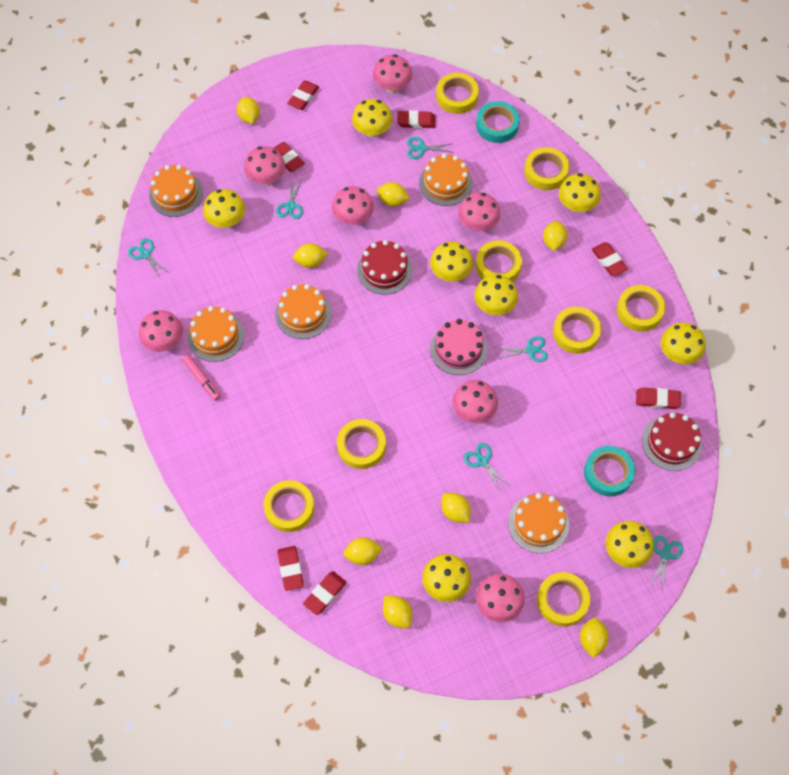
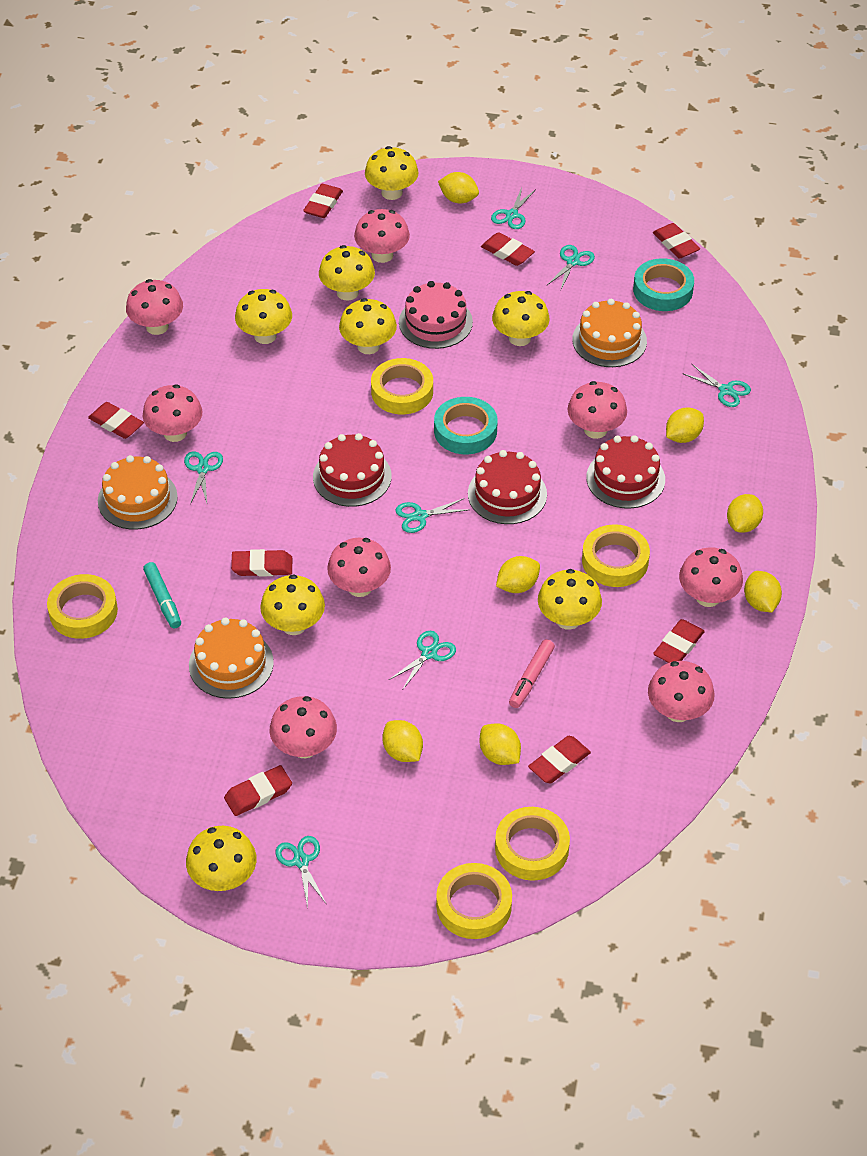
orange cake: [149,165,203,217] [188,306,245,362] [275,284,332,339] [419,153,473,206] [508,493,569,553] = 5 -> [98,455,178,530] [189,617,274,699] [572,299,647,367] = 3
pink mushroom: [139,310,183,352] [244,146,285,185] [332,186,374,225] [373,54,412,93] [453,380,498,423] [458,192,500,231] [476,574,525,622] = 7 -> [126,279,183,335] [143,384,202,442] [270,696,337,758] [327,537,391,597] [354,209,410,263] [568,381,627,439] [648,661,715,722] [679,547,743,607] = 8
red cake: [357,240,412,295] [642,412,702,471] = 2 -> [313,433,392,507] [468,450,547,524] [586,435,665,509] = 3
red eraser: [274,142,305,172] [277,546,304,591] [287,81,319,110] [303,571,347,615] [397,110,436,129] [592,242,628,276] [636,387,681,409] = 7 -> [88,402,144,439] [224,765,292,816] [231,549,292,577] [303,184,343,218] [481,232,535,266] [528,736,591,783] [653,223,700,259] [653,619,705,663] = 8
turquoise marker: none = 0 -> [143,562,181,628] = 1
turquoise scissors: [128,238,169,279] [276,179,303,219] [407,137,454,159] [464,443,509,493] [498,336,548,362] [650,536,683,592] = 6 -> [184,451,223,504] [275,836,327,908] [389,631,456,689] [395,498,468,533] [491,187,536,229] [547,245,595,290] [684,364,751,407] = 7
yellow lemon: [237,97,260,124] [293,243,328,268] [343,538,382,565] [377,182,410,206] [383,595,412,628] [441,493,471,523] [543,221,567,251] [580,618,609,658] = 8 -> [382,720,423,762] [438,172,479,204] [479,723,521,765] [496,556,540,593] [666,408,704,443] [727,494,763,533] [744,571,782,612] = 7
yellow tape: [263,480,314,532] [337,419,386,469] [436,73,479,114] [476,240,522,282] [524,147,569,190] [537,572,590,626] [553,307,601,354] [617,285,665,332] = 8 -> [47,574,118,639] [371,358,433,414] [436,863,512,939] [495,807,570,881] [582,524,650,587] = 5

